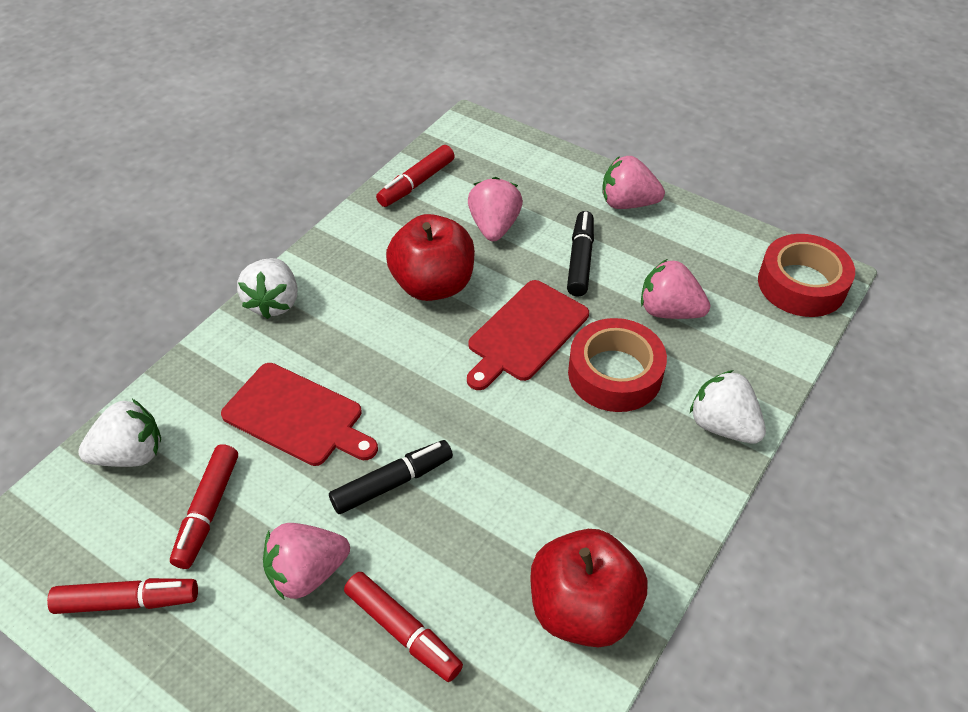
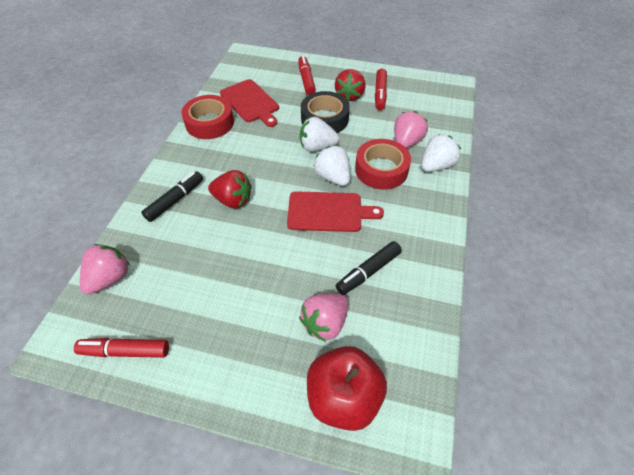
black tape: none = 0 -> [301,91,350,133] = 1
pink strawberry: [263,523,350,599] [468,177,523,241] [603,156,665,209] [641,259,711,319] = 4 -> [80,244,130,294] [299,294,349,342] [394,111,428,148] = 3
red apple: [386,214,475,301] [530,529,647,647] = 2 -> [307,346,387,431] = 1
red marker: [47,578,198,614] [170,444,238,569] [344,572,463,682] [376,145,455,207] = 4 -> [74,338,169,358] [298,55,316,95] [375,68,387,110] = 3
red strawberry: none = 0 -> [208,170,252,208] [335,69,365,101] = 2

